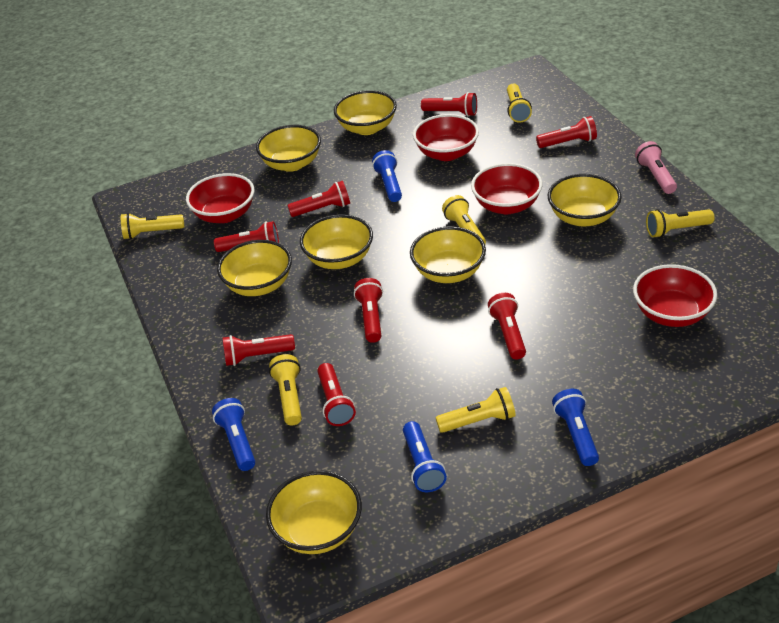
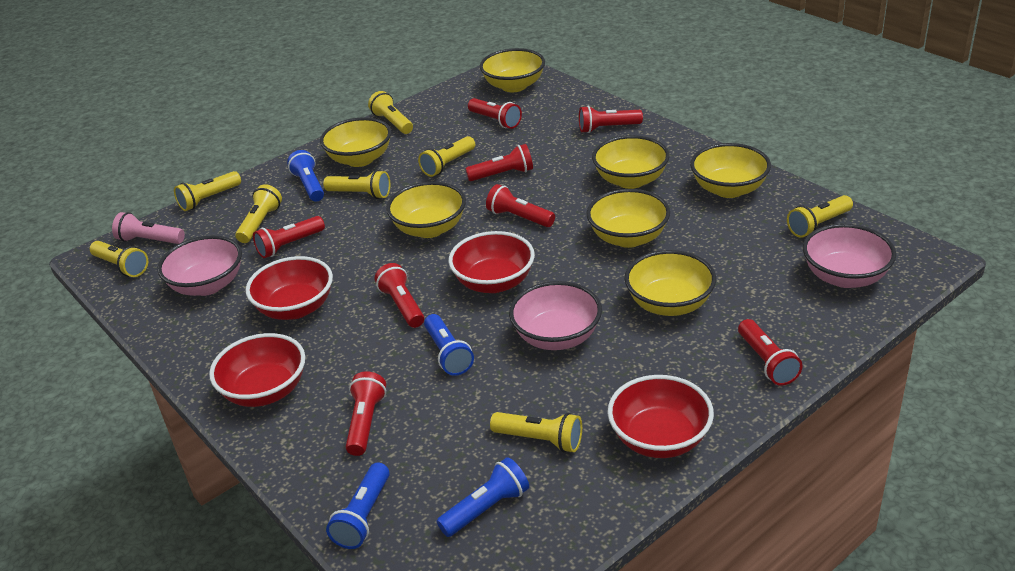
pink bowl: none = 0 -> [157,235,242,296] [509,281,602,350] [803,224,896,288] = 3
yellow flashlight: [121,213,184,239] [269,354,302,425] [435,387,516,433] [442,195,486,244] [507,84,532,123] [646,209,715,238] = 6 -> [90,241,148,277] [174,171,241,211] [235,184,282,243] [323,170,390,199] [368,91,413,134] [418,136,475,177] [490,412,582,452] [787,195,853,238] = 8

